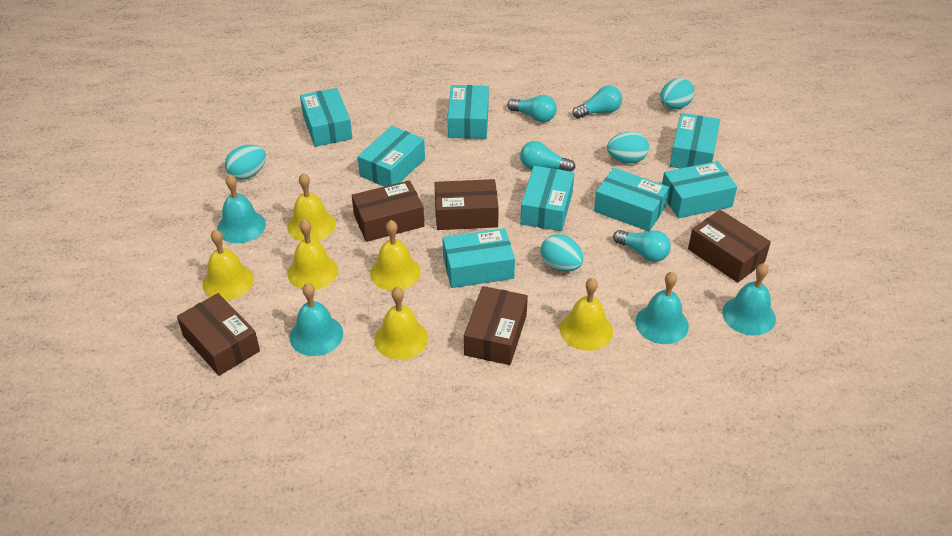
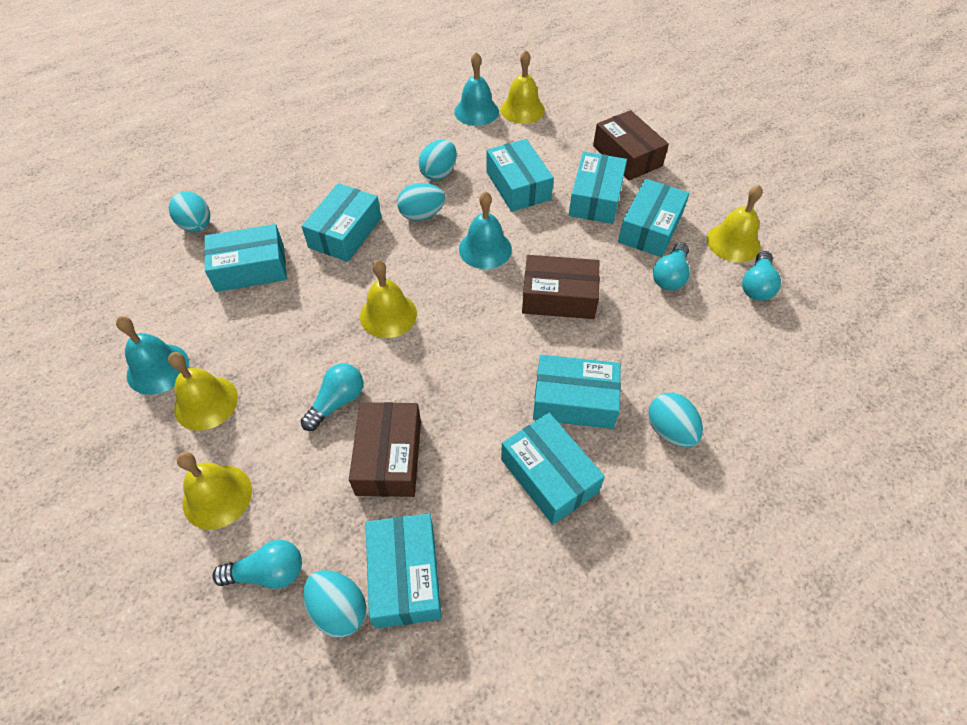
brown box: [177,293,260,376] [352,180,424,242] [434,179,499,230] [464,286,528,365] [688,210,771,283] = 5 -> [349,402,421,497] [522,255,600,319] [593,110,669,180] = 3
turquoise bell: [217,174,266,243] [289,283,343,356] [635,271,689,344] [722,263,776,336] = 4 -> [116,316,189,395] [454,52,499,126] [459,191,512,269] = 3
turquoise egg: [225,145,266,180] [540,234,584,272] [607,132,649,163] [660,78,694,109] = 4 -> [169,192,210,232] [303,570,366,638] [397,183,445,221] [418,139,457,180] [648,393,703,447] = 5
yellow bell: [202,229,254,300] [287,173,336,241] [288,219,338,290] [370,220,421,291] [375,287,428,360] [560,278,613,351] = 6 -> [168,352,238,431] [177,452,252,530] [360,260,417,338] [500,50,545,124] [707,185,763,262] = 5

